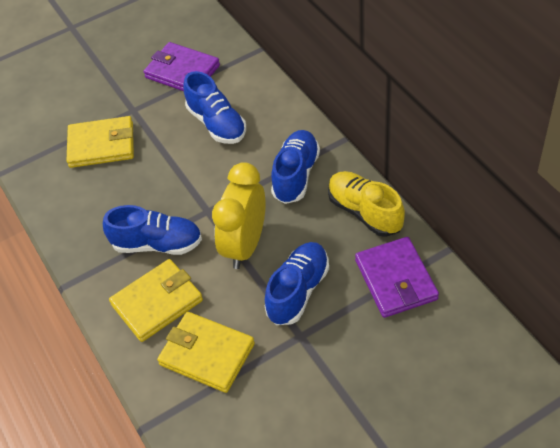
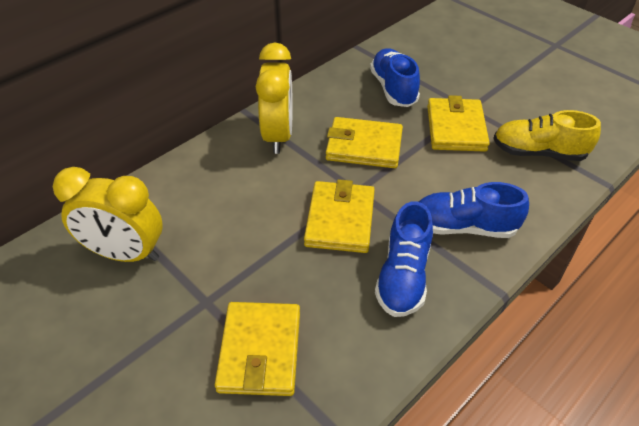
blue shoe: [103,205,202,255] [184,71,246,144] [265,242,329,325] [271,130,320,204] = 4 -> [370,48,420,107] [375,201,433,317] [419,182,529,238] = 3
purple wallet: [144,42,220,91] [355,237,439,318] = 2 -> none = 0
yellow clock: [212,162,266,269] = 1 -> [53,167,163,262] [256,43,293,154] = 2
yellow wallet: [66,116,134,168] [109,259,203,342] [157,312,255,393] = 3 -> [215,302,300,396] [304,179,375,253] [326,117,403,168] [427,95,490,152] = 4

